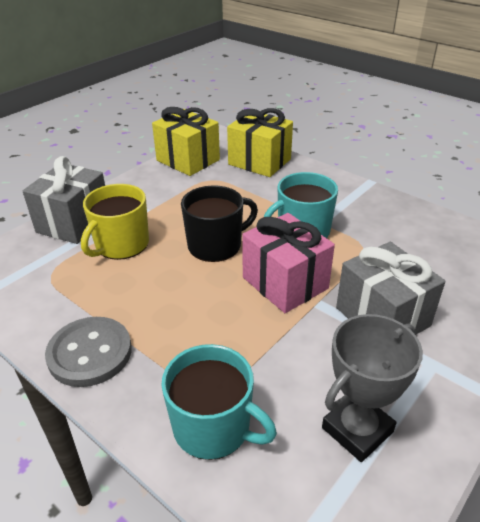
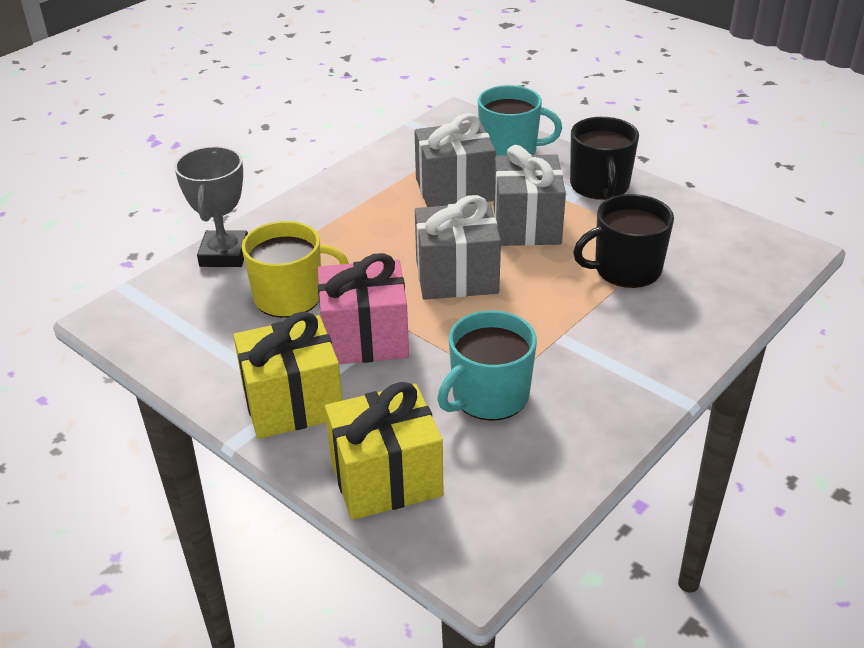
black mug: [181,186,258,262] = 1 -> [570,117,639,200] [573,194,674,288] = 2
grey button: [45,317,132,387] = 1 -> none = 0
grey gift: [23,156,105,244] [336,242,445,335] = 2 -> [415,113,496,207] [415,195,501,300] [494,145,566,246] = 3

